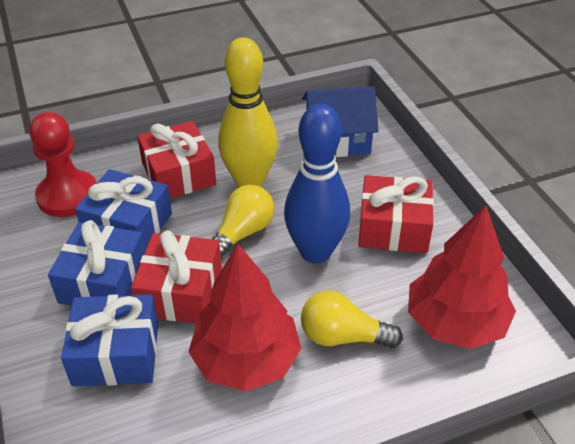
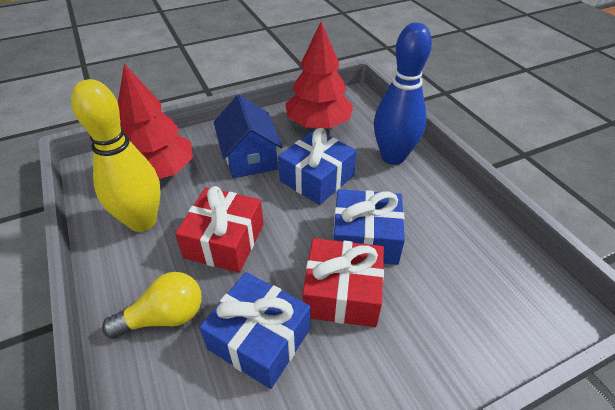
red gift: [131,230,222,323] [137,121,216,198] [358,175,434,253] = 3 -> [175,186,264,273] [302,238,384,327] = 2
red pawn: [29,112,97,217] = 1 -> none = 0
yellow light bulb: [212,185,274,259] [301,291,403,348] = 2 -> [102,272,202,339] = 1

